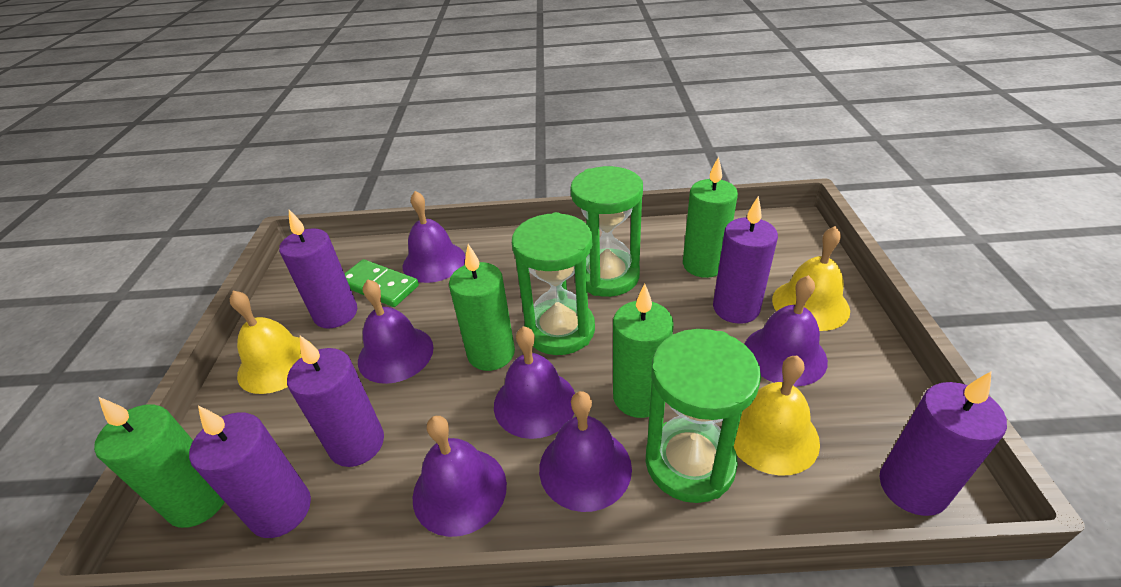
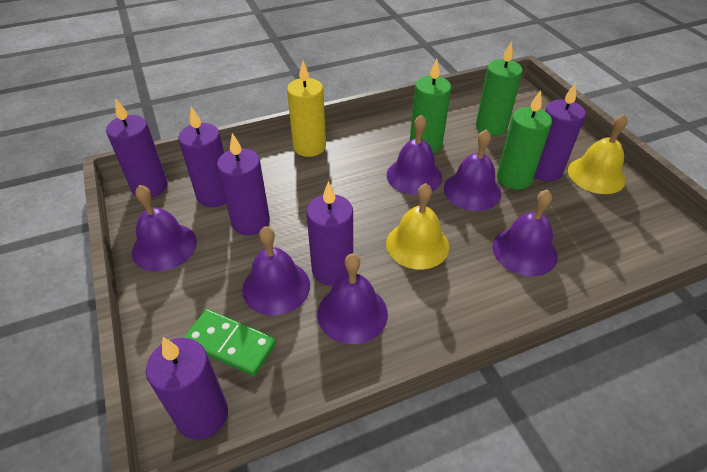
green candle: [94,397,225,528] [449,244,515,371] [613,284,674,418] [683,156,738,278] = 4 -> [410,58,451,154] [476,41,523,136] [497,90,552,190] = 3
green hourglass: [512,212,595,355] [570,166,643,297] [646,329,761,503] = 3 -> none = 0
purple candle: [189,406,311,538] [279,210,357,329] [287,335,384,467] [713,196,778,324] [879,371,1007,516] = 5 -> [106,98,168,198] [146,337,228,440] [178,107,226,207] [217,133,270,235] [307,181,353,286] [534,83,586,181] = 6
yellow bell: [230,291,308,394] [734,355,820,476] [772,226,850,331] = 3 -> [386,183,449,270] [568,114,627,194] = 2
yellow candle: none = 0 -> [287,61,326,157] = 1

